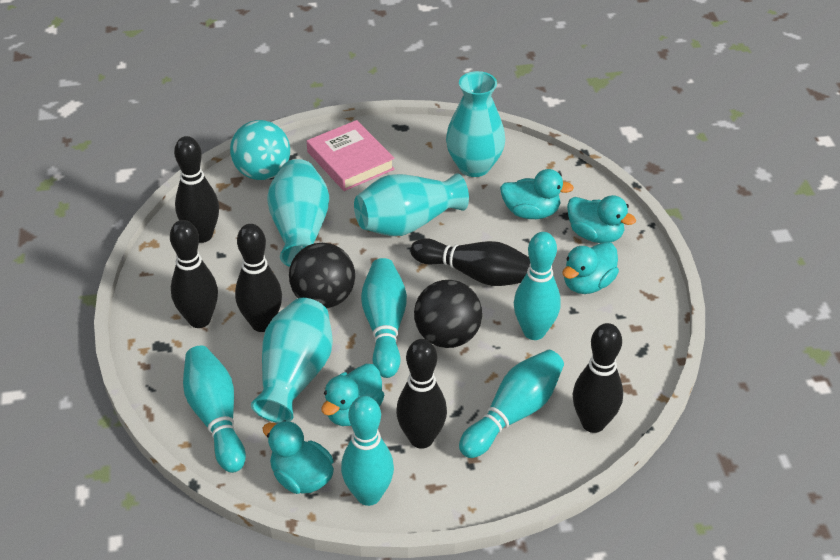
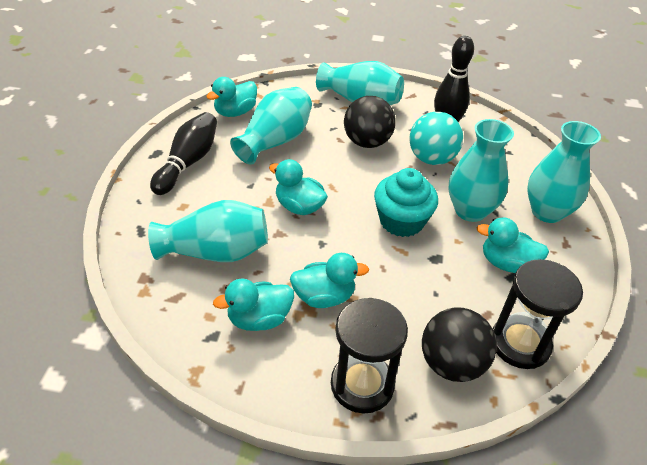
black bowling pin: [170,220,218,328] [174,136,219,243] [235,224,282,332] [396,339,447,449] [411,238,530,286] [573,323,623,433] = 6 -> [150,112,217,195] [434,36,474,122] = 2
black hourglass: none = 0 -> [331,298,408,414] [493,259,583,369] = 2
pink book: [307,120,395,191] = 1 -> none = 0
turquoise bowling pin: [183,346,246,473] [341,396,394,506] [361,258,407,378] [459,350,564,458] [514,232,561,340] = 5 -> none = 0
turquoise cupcake: none = 0 -> [374,168,438,237] = 1
turquoise vase: [251,298,333,423] [267,159,329,267] [354,173,469,236] [446,71,505,177] = 4 -> [148,200,268,262] [230,87,312,165] [316,61,404,105] [449,119,514,222] [527,121,601,223] = 5

